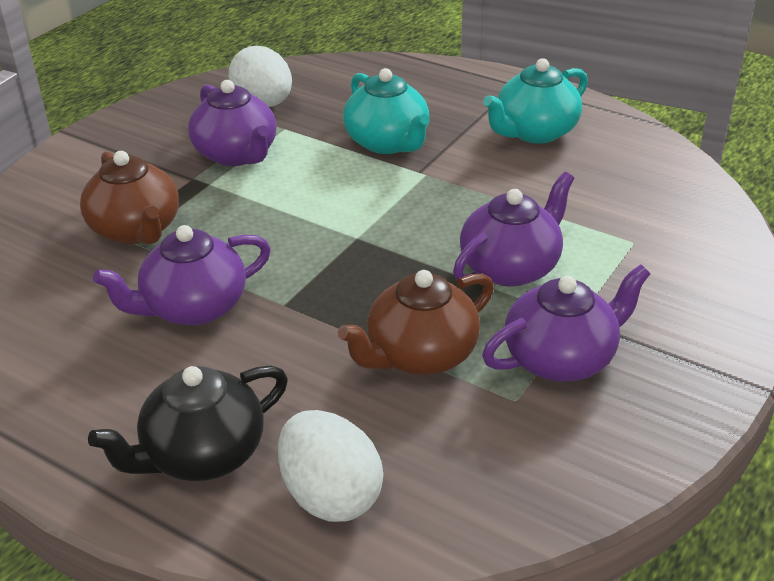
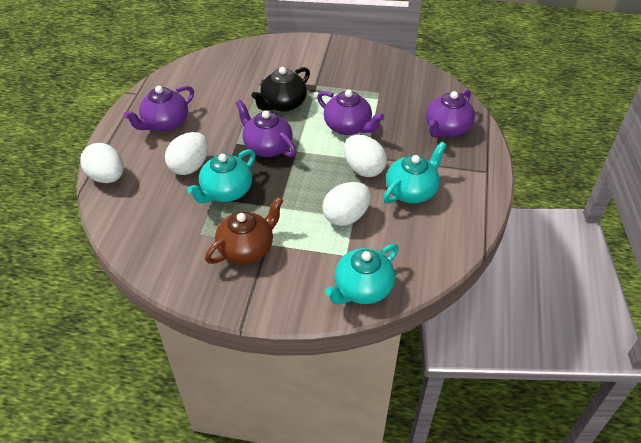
brown teapot: [80,151,179,244] [338,270,494,375] = 2 -> [205,197,283,264] = 1
turquoise teapot: [343,68,430,154] [483,58,588,144] = 2 -> [187,149,256,203] [325,244,399,304] [383,142,447,204] = 3
white egg: [228,46,292,107] [278,410,383,522] = 2 -> [80,143,123,183] [165,132,208,175] [322,182,371,226] [344,135,387,177] = 4

